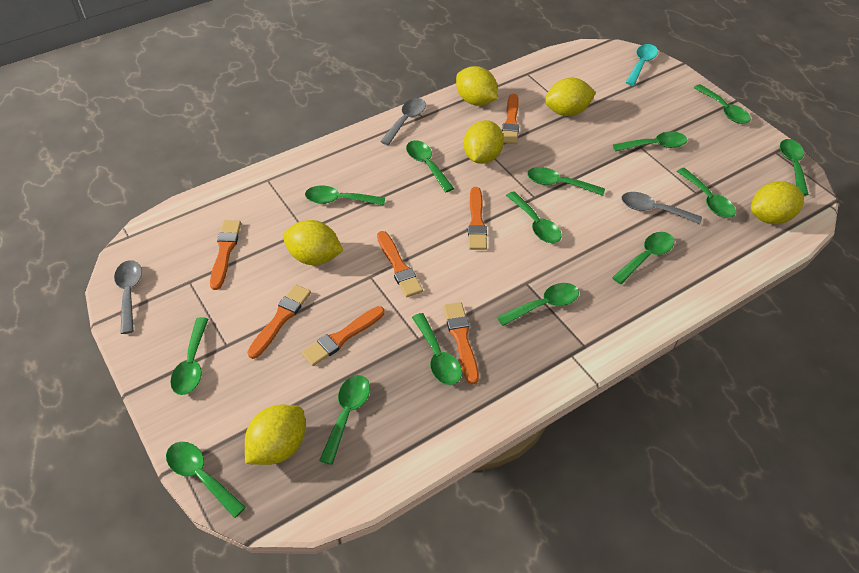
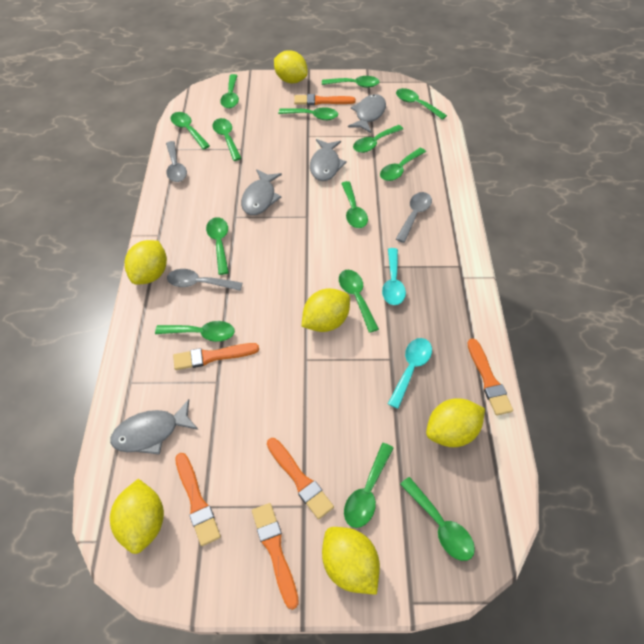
grey fish: none = 0 -> [110,399,198,455] [241,169,282,215] [310,139,347,181] [348,94,386,133] = 4
orange brush: [210,220,241,290] [247,285,311,359] [302,306,385,366] [377,231,423,297] [443,302,479,384] [468,187,487,250] [502,94,519,144] = 7 -> [173,343,259,370] [175,453,221,546] [252,503,299,610] [267,438,334,519] [294,94,356,105] [467,338,513,416] = 6
turquoise spoon: [625,44,658,86] = 1 -> [382,248,406,305] [388,338,432,409] = 2

